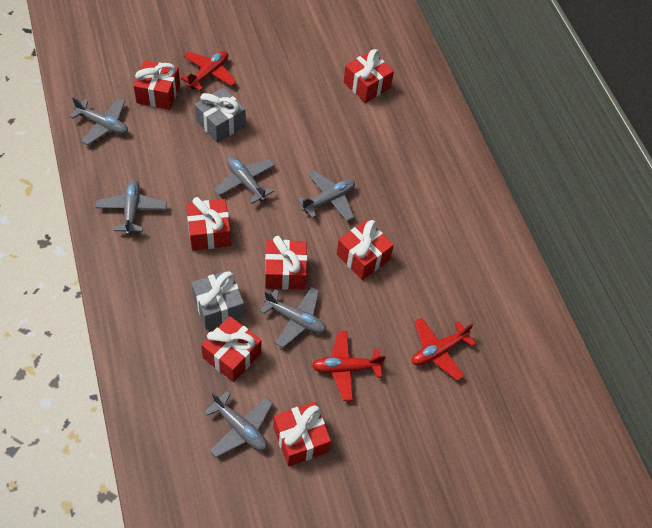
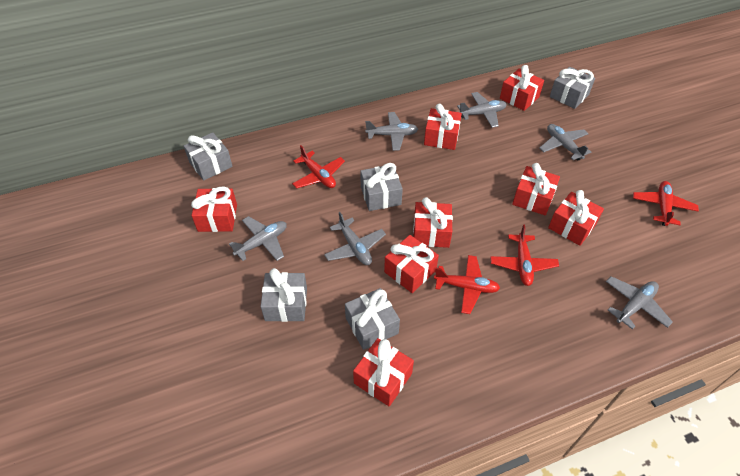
grey gift: [191,270,244,330] [195,88,246,143] = 2 -> [184,132,233,181] [260,268,307,322] [345,288,400,350] [360,163,403,211] [550,67,595,109] = 5
red gift: [134,60,180,110] [186,197,231,250] [201,316,261,382] [265,236,307,290] [273,402,331,466] [337,220,394,280] [344,49,394,103] = 7 -> [191,186,237,232] [353,338,414,407] [384,235,439,293] [413,197,453,248] [424,104,462,150] [500,65,544,111] [512,163,560,216] [548,190,604,246] = 8
red plane: [181,51,236,91] [312,331,386,401] [412,318,476,381] = 3 -> [292,145,345,189] [434,255,500,314] [490,224,559,286] [633,181,699,226] = 4

